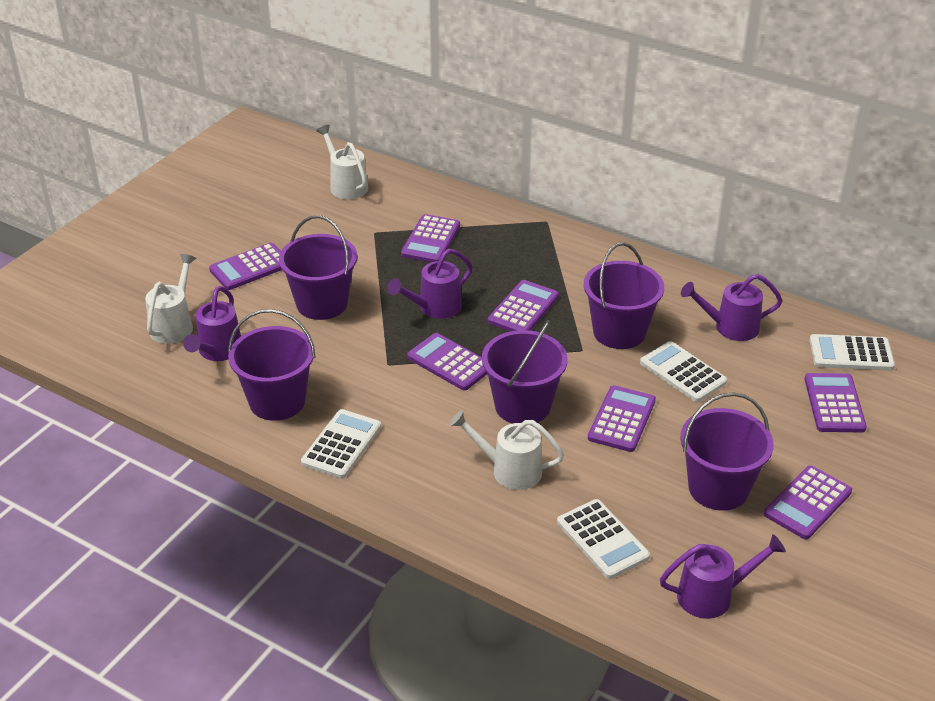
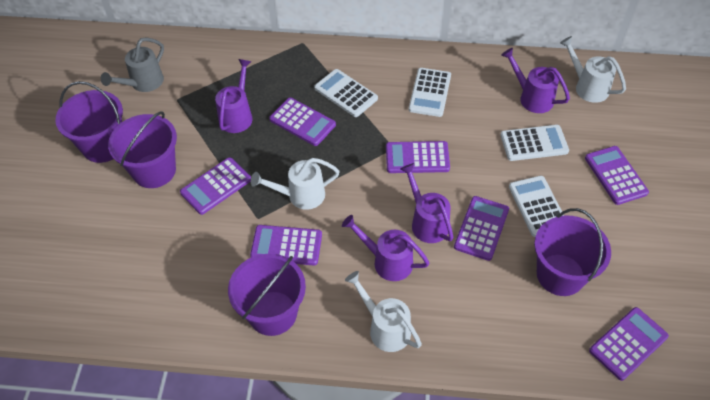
grey watering can: none = 0 -> [101,37,164,92] = 1
purple bucket: [228,309,316,421] [279,215,357,320] [482,320,568,424] [584,242,664,349] [680,392,774,511] = 5 -> [55,81,123,163] [108,111,177,188] [228,253,306,336] [534,208,611,296] = 4

